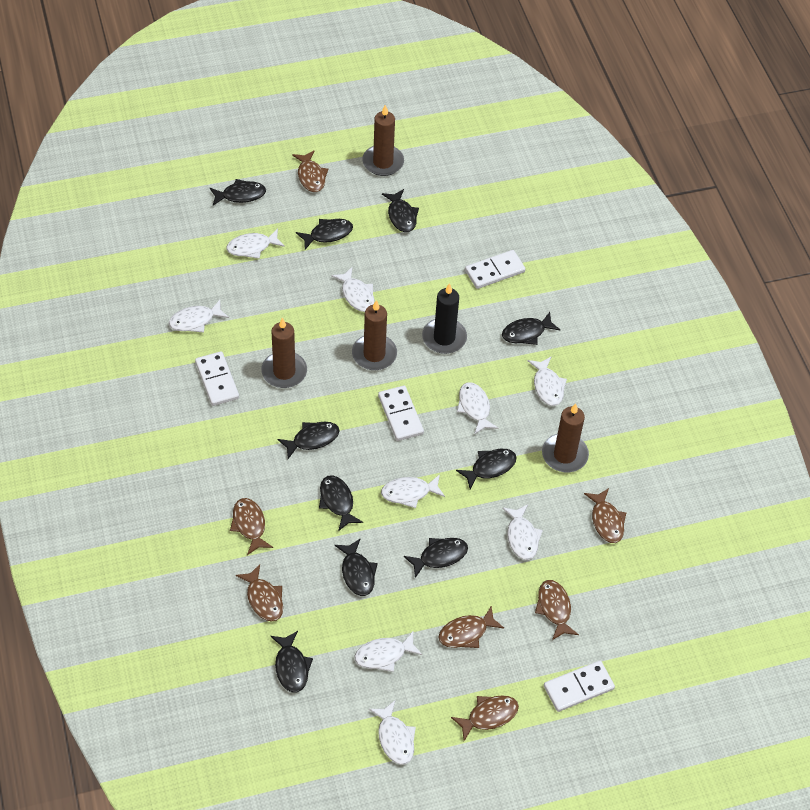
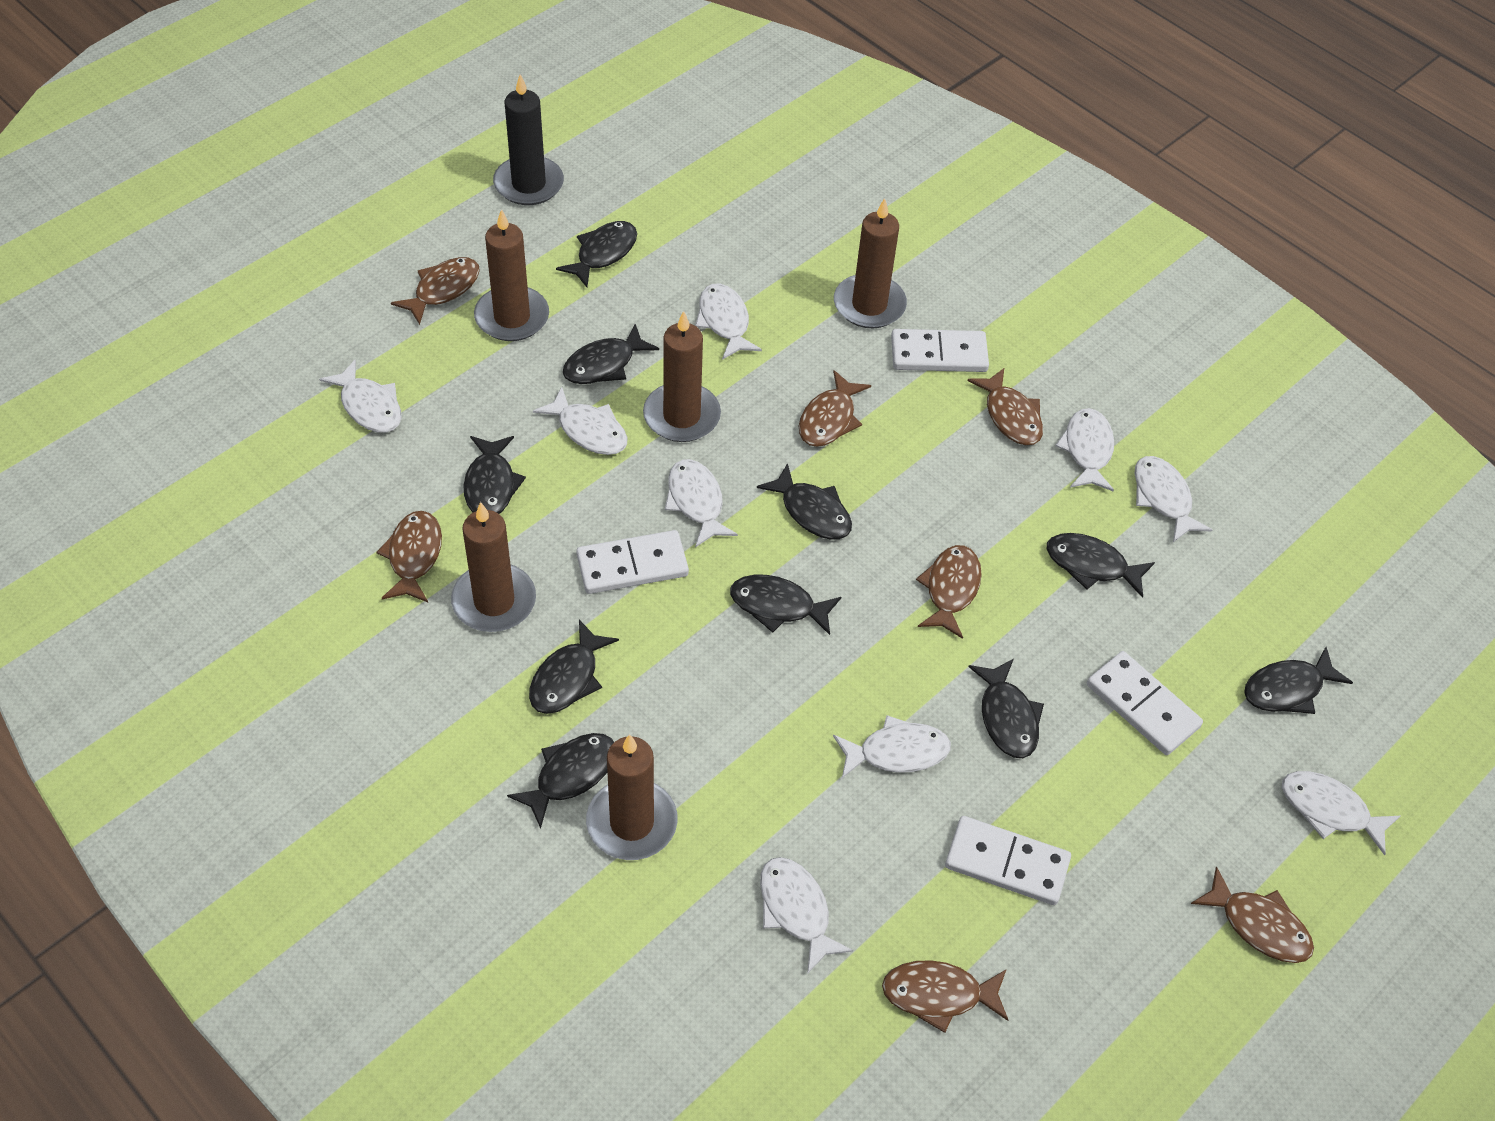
brown candle: [261,318,307,388] [352,300,397,370] [362,105,404,176] [542,403,589,472] = 4 -> [451,502,536,632] [474,209,549,341] [586,734,678,860] [643,311,721,442] [834,198,907,328] = 5

